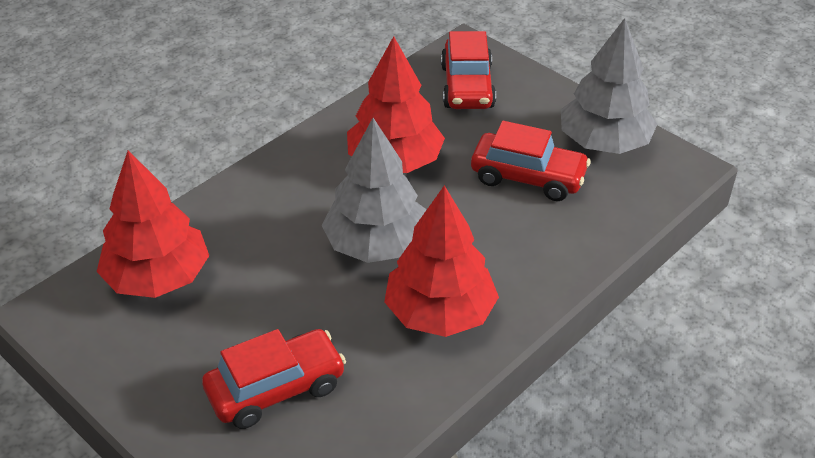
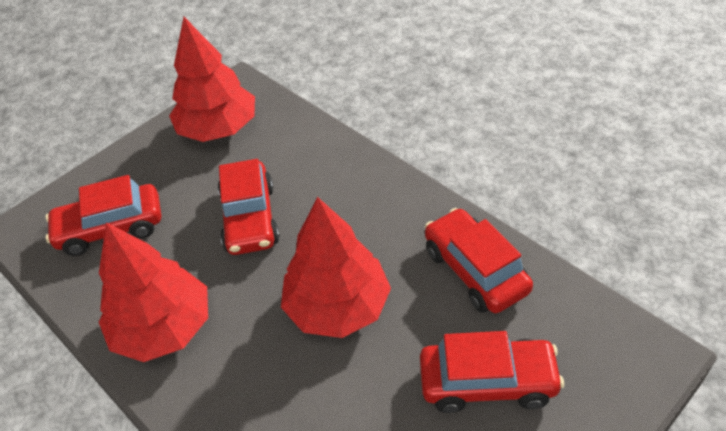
grey tree: [321,118,426,263] [561,18,657,154] = 2 -> none = 0
red car: [202,329,346,429] [441,31,496,109] [471,121,591,201] = 3 -> [46,175,161,256] [218,159,280,255] [420,331,564,413] [425,208,533,313] = 4

